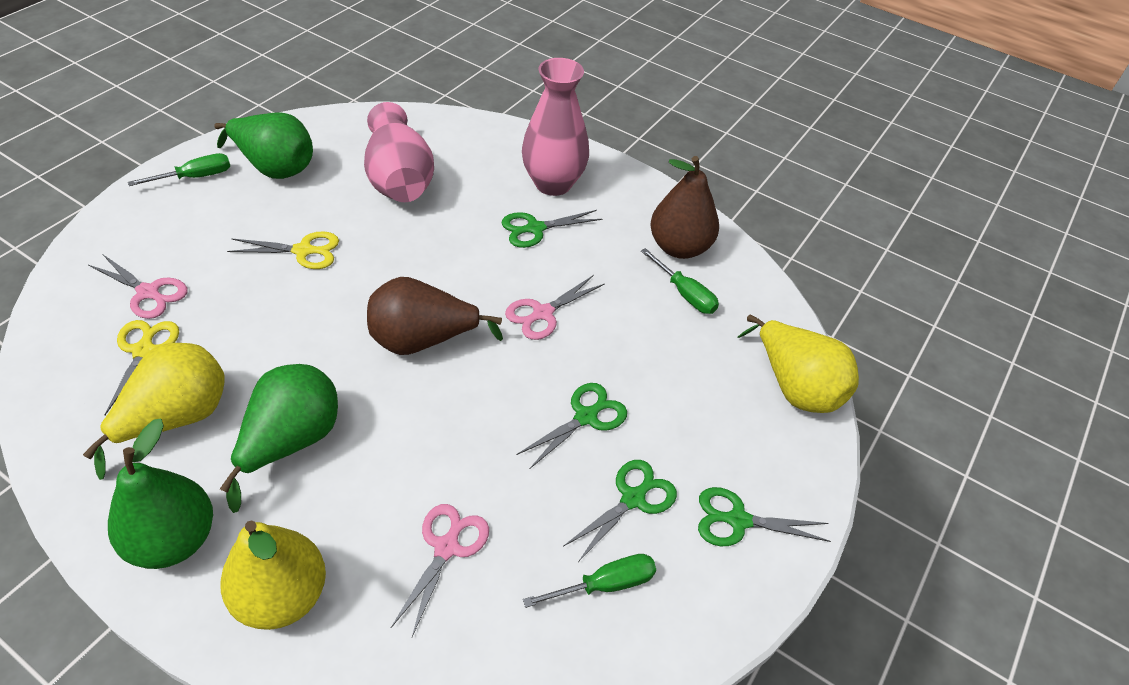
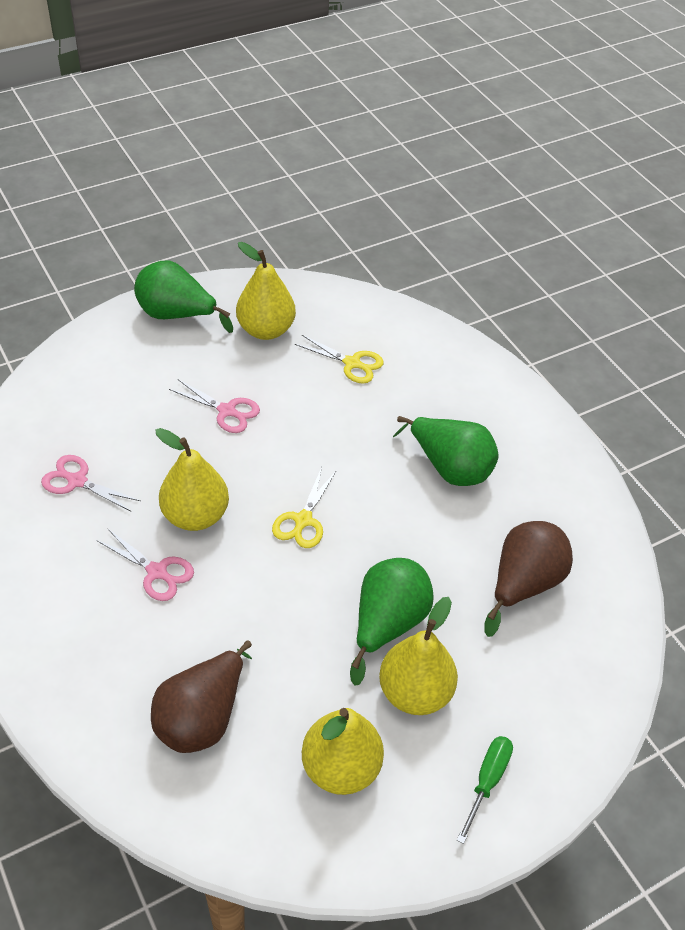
green scissors: [501,210,602,248] [516,383,627,468] [564,460,677,562] [698,487,831,546] = 4 -> none = 0
green screwdriver: [128,153,230,186] [523,554,656,608] [641,248,719,314] = 3 -> [457,736,513,844] = 1
pink vase: [364,102,434,202] [522,58,589,196] = 2 -> none = 0
yellow pear: [83,343,225,480] [220,520,326,630] [738,315,859,413] = 3 -> [155,428,229,531] [236,242,296,340] [302,708,384,795] [379,597,458,715] = 4

